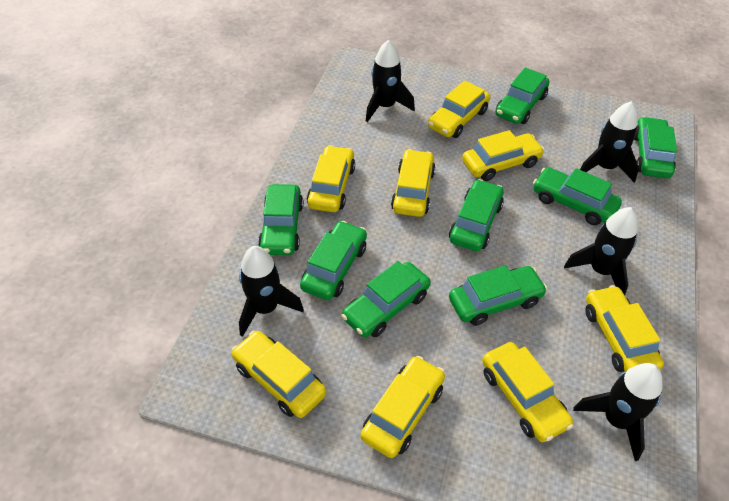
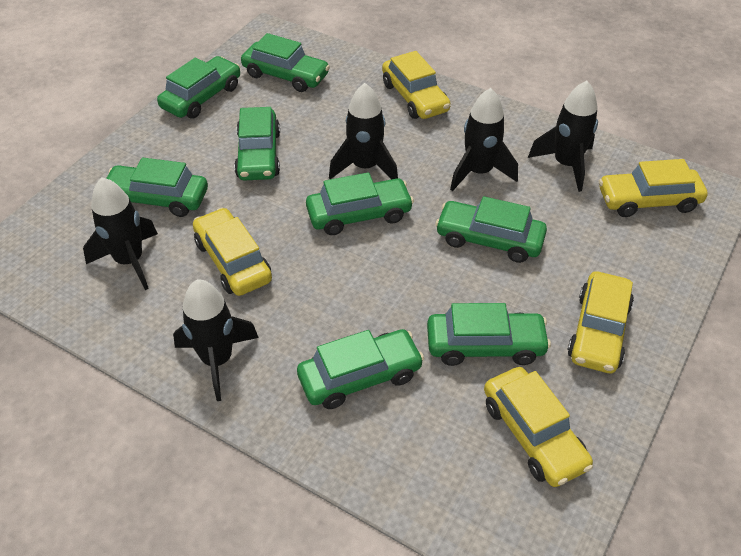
yellow car: [231,331,326,418] [307,145,355,212] [360,356,445,458] [391,149,436,217] [428,81,490,138] [462,130,545,181] [482,342,574,443] [585,285,664,372] = 8 -> [193,208,272,296] [382,51,451,119] [484,367,593,487] [568,271,634,373] [599,159,708,217] = 5

